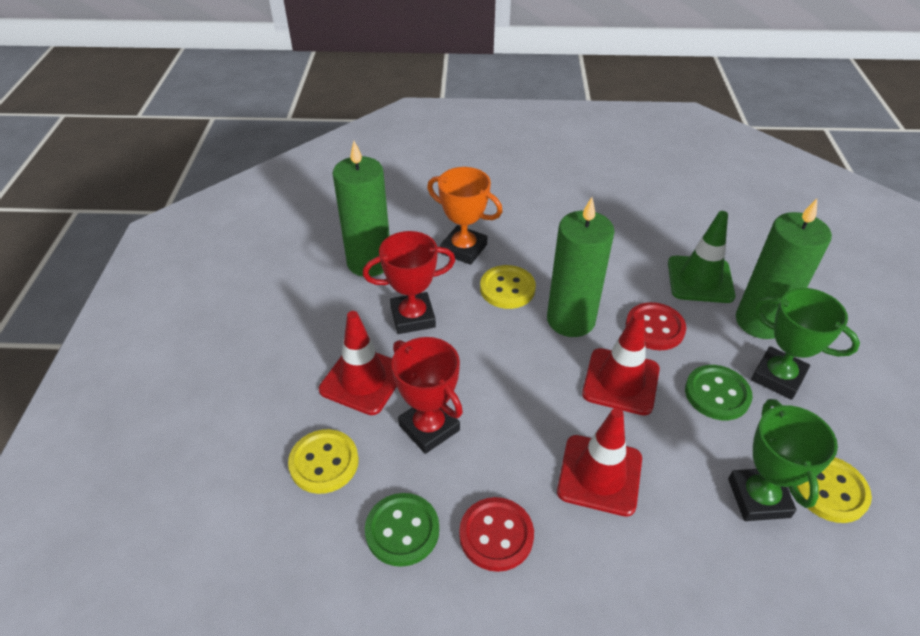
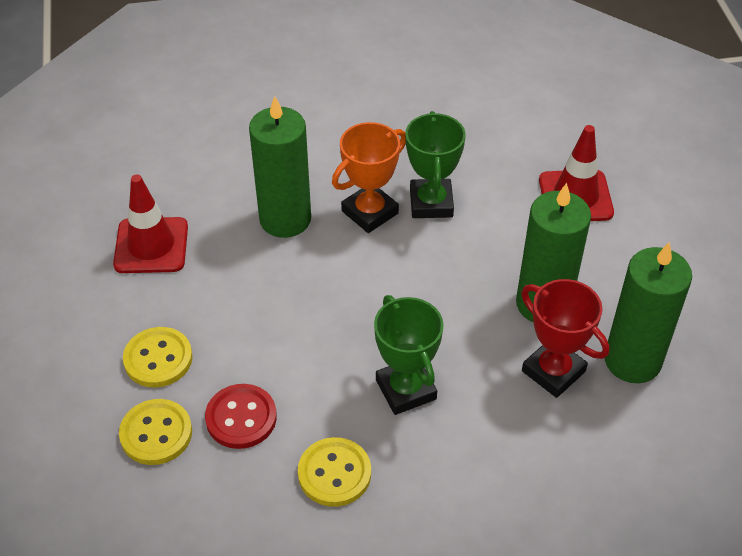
green button: [365,493,439,567] [685,365,753,420] = 2 -> none = 0
green traffic cone: [668,211,736,303] = 1 -> none = 0
red button: [459,497,534,572] [626,302,686,350] = 2 -> [205,384,277,449] = 1
red traffic cone: [319,311,397,415] [557,408,642,517] [582,312,660,415] = 3 -> [113,175,188,273] [539,125,614,221] = 2
red trophy: [363,231,455,334] [392,337,463,454] = 2 -> [521,279,609,398] = 1

